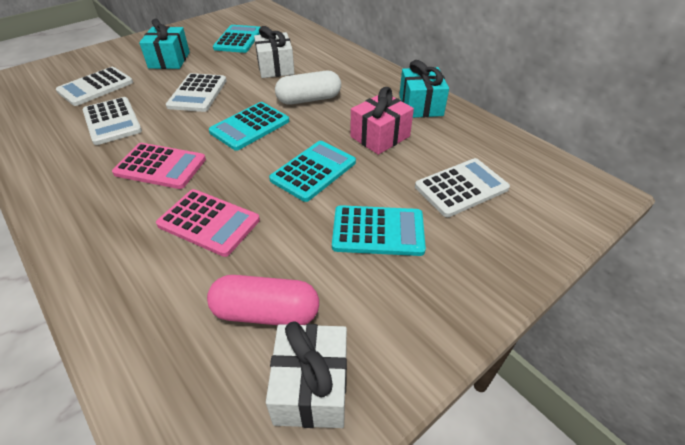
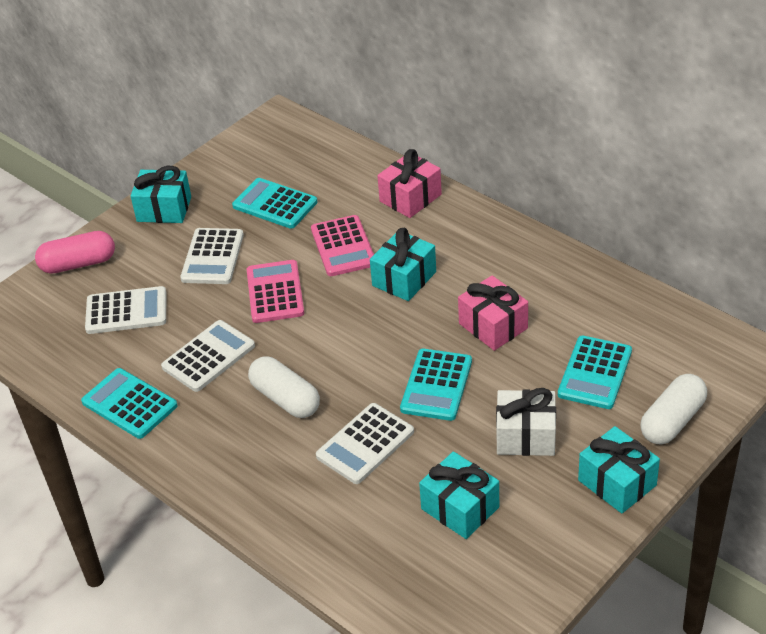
pink gift: [350,87,414,155] = 1 -> [377,149,442,218] [458,275,528,351] = 2
turquoise gift: [139,18,190,69] [399,60,449,118] = 2 -> [131,166,191,223] [370,228,436,301] [419,451,499,539] [578,426,660,513] = 4
white capsule: [275,71,341,105] = 1 -> [248,356,320,418] [640,374,707,445] = 2
white gift: [254,26,295,78] [266,322,347,428] = 2 -> [496,388,556,456] = 1

